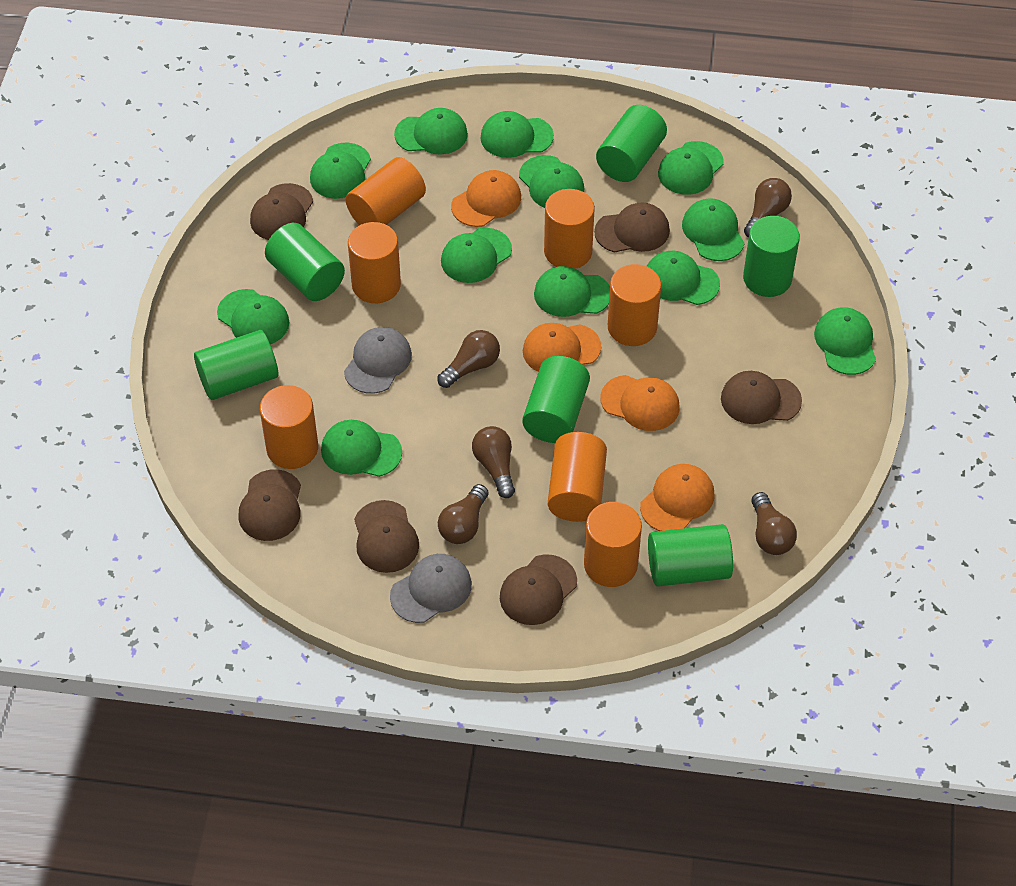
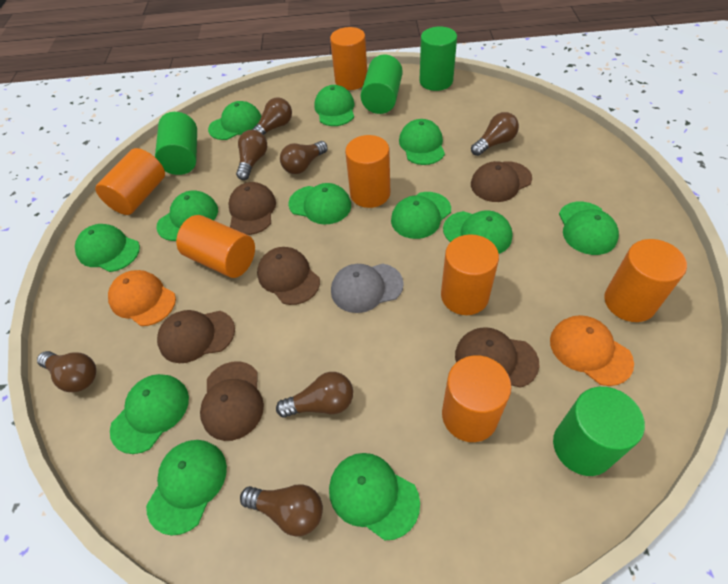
brown light bulb: [437,330,500,388] [438,484,489,544] [472,426,515,498] [744,178,792,238] [751,492,797,555] = 5 -> [37,351,96,392] [236,130,267,180] [240,484,323,537] [252,97,292,135] [276,372,353,418] [280,141,328,174] [471,112,519,156] = 7
green cylinder: [194,330,278,400] [265,223,345,301] [522,356,590,443] [596,105,667,182] [648,524,733,586] [743,216,800,297] = 6 -> [155,112,197,175] [361,55,403,114] [420,27,457,91] [553,387,645,476] = 4
grey cap: [344,327,412,394] [390,554,472,623] = 2 -> [331,264,404,313] = 1
orange cap: [451,170,521,227] [523,323,601,372] [600,375,680,431] [640,464,714,531] = 4 -> [108,270,176,326] [550,315,634,386] = 2

